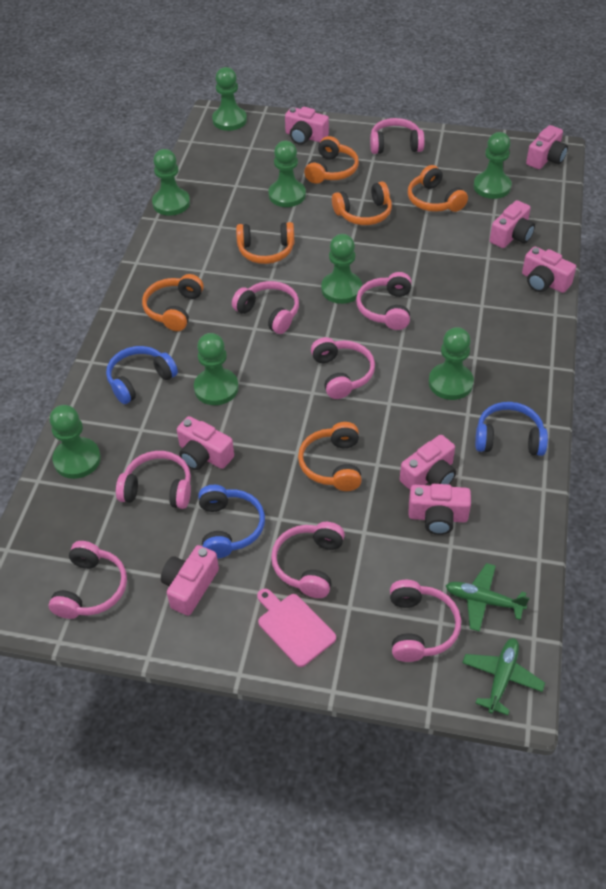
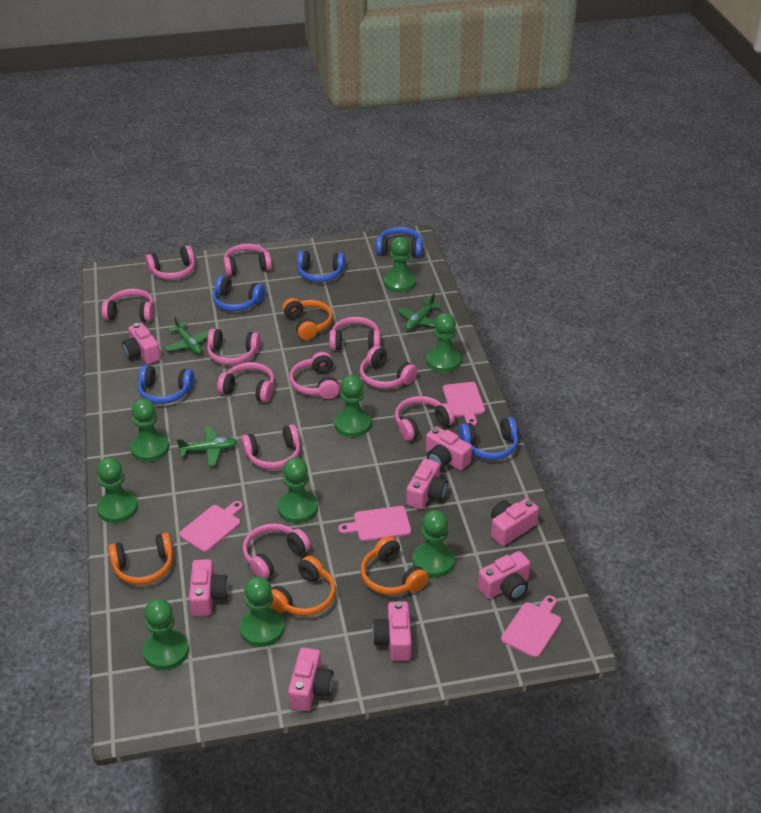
blue headphones: [106,346,178,404] [198,485,265,559] [475,402,548,456] = 3 -> [138,365,195,404] [212,275,265,311] [297,250,345,282] [376,227,423,257] [459,417,518,460] = 5
green pawn: [50,405,101,479] [152,149,190,216] [194,333,238,405] [212,67,247,131] [268,141,306,207] [321,234,362,304] [429,327,474,400] [473,132,512,199] = 8 -> [97,457,138,523] [130,398,169,462] [143,599,189,670] [240,576,284,647] [278,457,318,523] [334,375,371,437] [384,236,416,292] [413,510,455,578] [426,313,461,372] = 9
green plane: [446,563,530,632] [462,638,545,715] = 2 -> [164,316,210,354] [177,426,238,466] [397,293,441,330] = 3
orange headphones: [142,274,204,331] [236,222,294,264] [298,422,362,491] [304,136,359,184] [332,182,392,225] [408,165,468,212] = 6 -> [108,532,173,585] [270,556,336,616] [282,298,333,340] [361,536,428,595] = 4
pink cutting board: [257,589,336,667] = 1 -> [179,501,243,552] [338,506,411,541] [443,382,485,426] [501,595,561,658] = 4
pink headphones: [49,541,127,619] [116,451,191,509] [232,281,299,334] [271,522,345,598] [311,337,375,399] [356,272,412,330] [370,118,424,154] [390,580,461,662] = 8 -> [102,289,154,322] [145,245,195,280] [207,329,261,365] [217,362,274,403] [223,244,272,276] [241,424,300,469] [243,523,311,579] [289,352,340,399] [329,317,380,350] [360,346,417,389] [395,396,455,441] = 11

